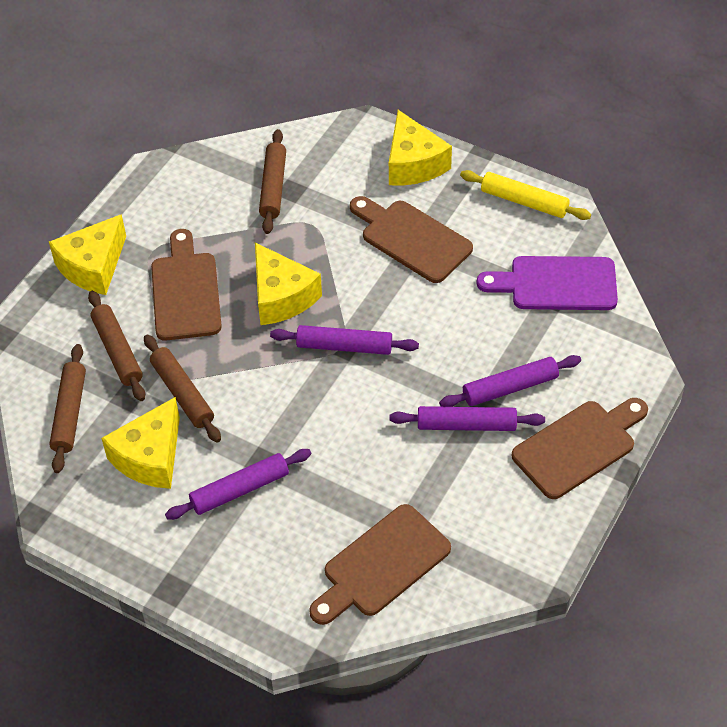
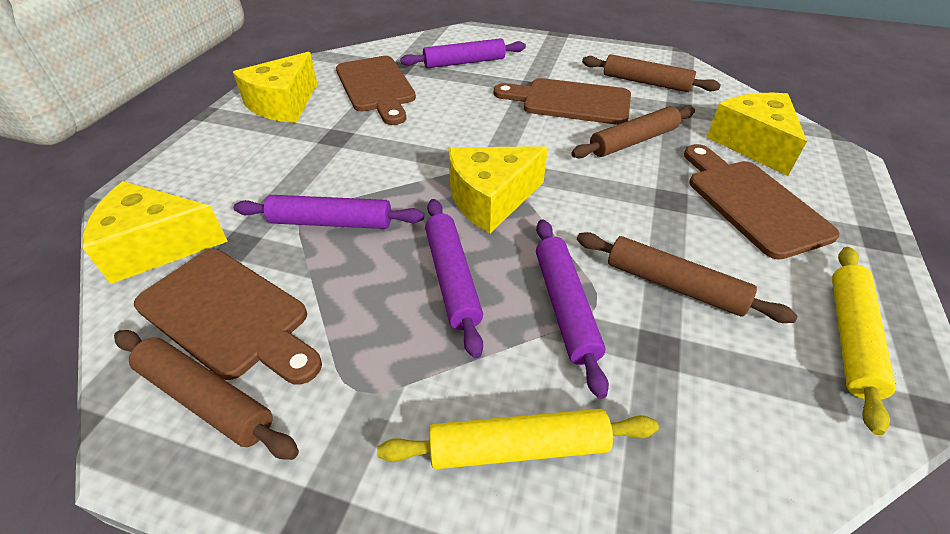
purple cutting board: [477,256,618,310] = 1 -> none = 0
yellow rolling pin: [460,170,591,220] = 1 -> [377,409,659,469] [832,247,896,435] = 2

